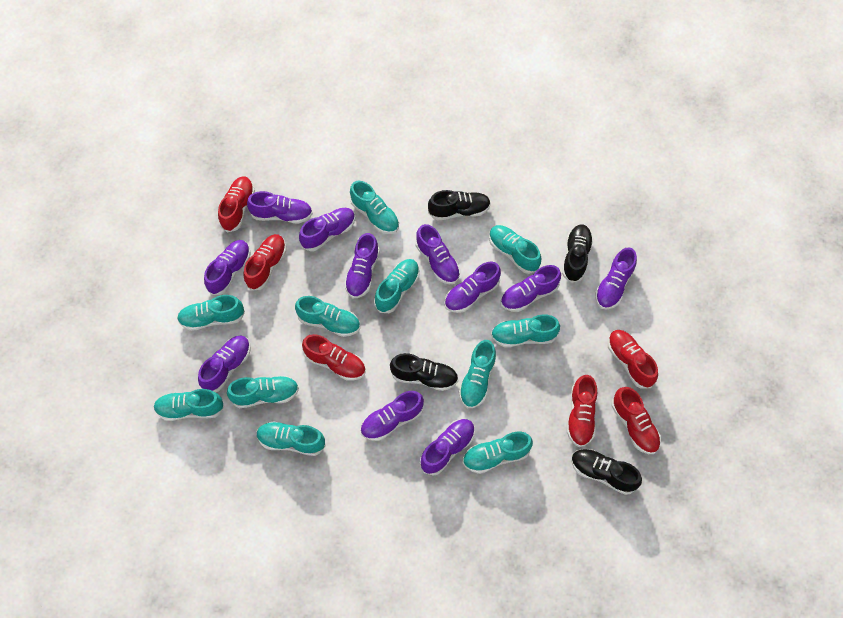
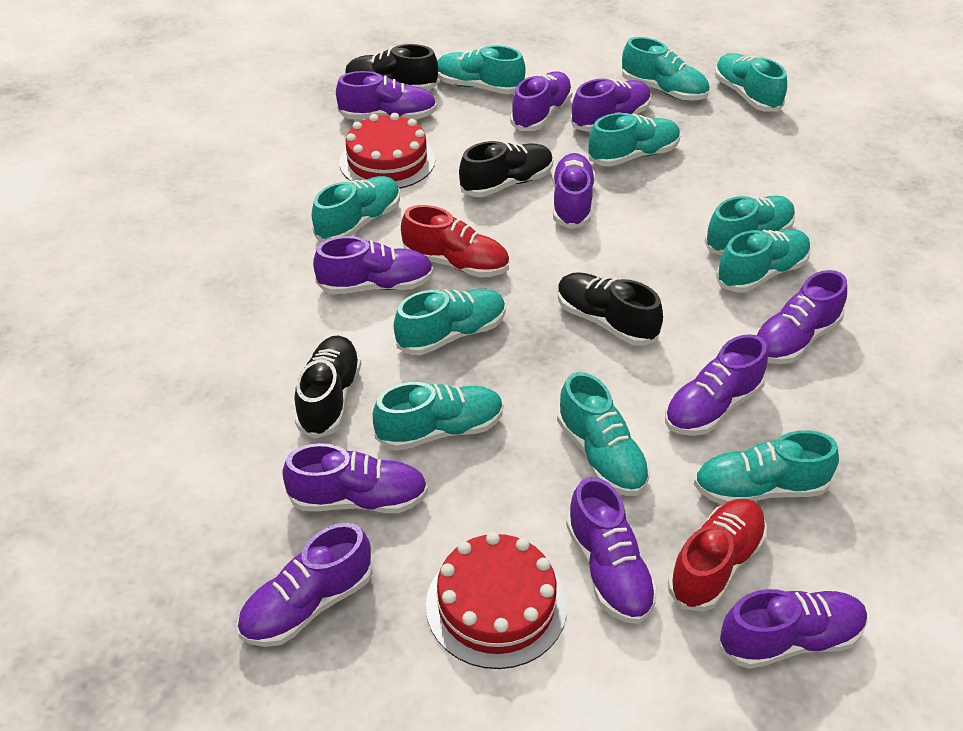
red cake: none = 0 -> [339,113,435,189] [426,532,567,669] = 2
red shoe: [218,176,255,233] [243,234,286,291] [302,334,366,381] [567,375,597,447] [608,330,658,389] [611,387,661,454] = 6 -> [401,205,509,277] [668,499,767,612] = 2

